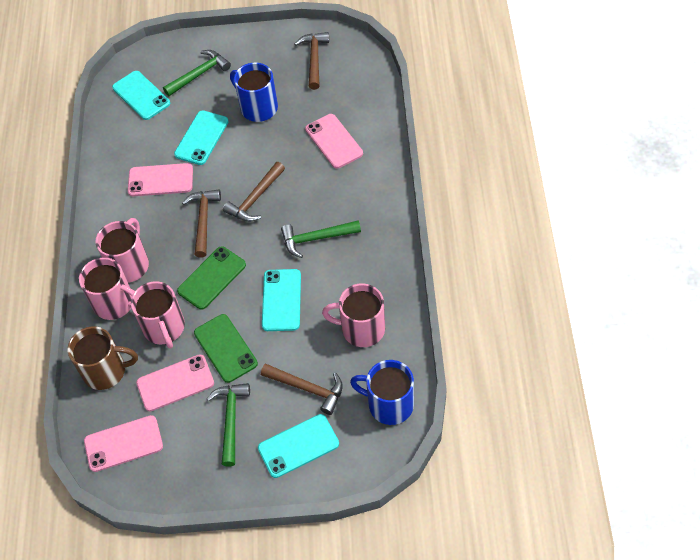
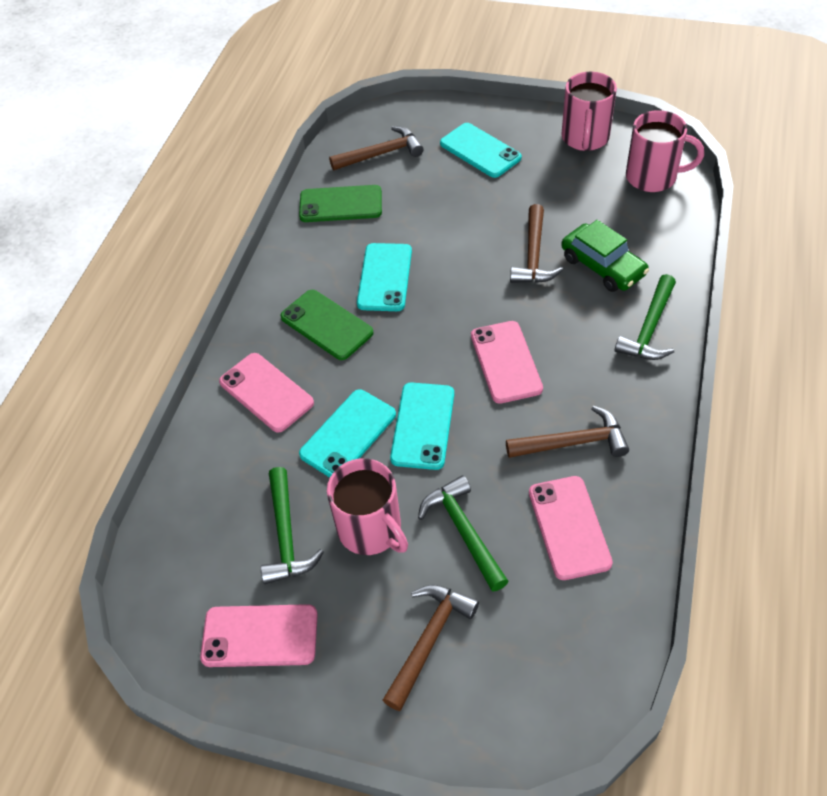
blue mug: [230,62,278,122] [350,360,414,425] = 2 -> none = 0
brown mug: [67,326,138,390] = 1 -> none = 0
green car: none = 0 -> [561,220,649,292] = 1
pink mug: [79,258,135,320] [95,218,149,283] [131,281,185,349] [322,283,385,347] = 4 -> [327,458,408,555] [561,72,617,151] [626,110,704,192] = 3

